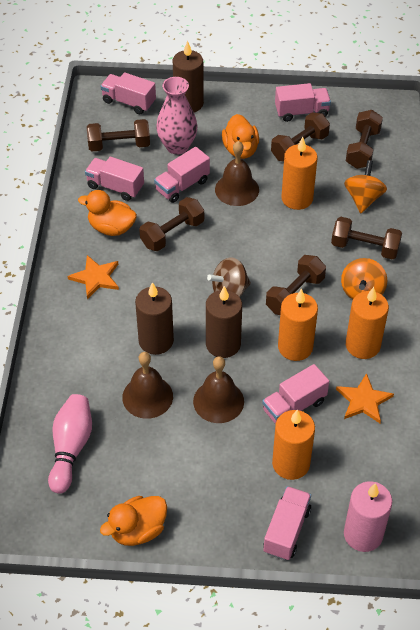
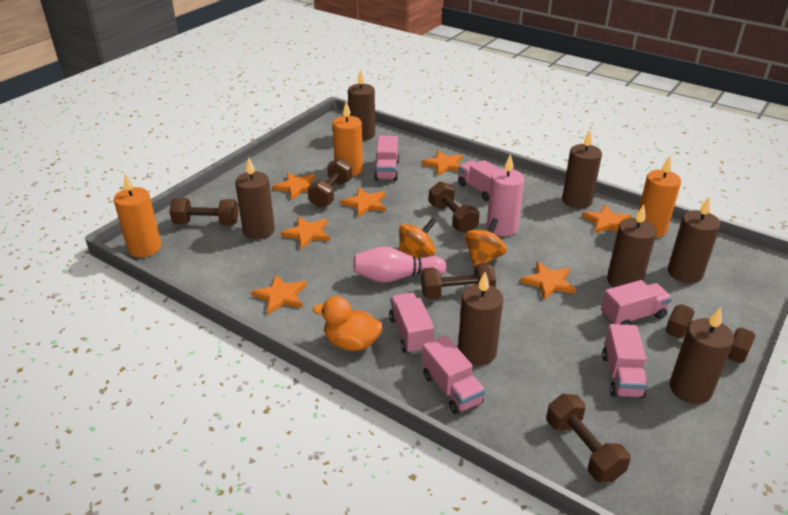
brown bell: [122,352,173,419] [193,356,244,423] [215,141,259,206] = 3 -> none = 0
brown candle: [135,282,174,355] [173,41,204,112] [206,286,242,358] = 3 -> [235,157,275,240] [348,69,375,140] [458,272,503,366] [562,130,602,209] [607,204,657,288] [668,197,720,283] [670,307,734,404] = 7
brown spinning top: [207,258,251,297] = 1 -> none = 0
orange candle: [272,410,315,480] [278,289,318,361] [281,137,318,210] [346,287,389,359] = 4 -> [114,173,161,257] [333,101,363,176] [638,156,681,238] = 3
orange duck: [78,190,137,236] [100,496,167,546] [222,114,259,159] = 3 -> [313,296,383,351] = 1
orange star: [68,255,119,299] [336,373,394,423] = 2 -> [251,275,307,315] [272,173,315,200] [281,217,330,249] [340,187,386,217] [422,150,463,176] [520,262,576,300] [581,204,632,234] = 7
pink vase: [156,77,198,155] = 1 -> none = 0

